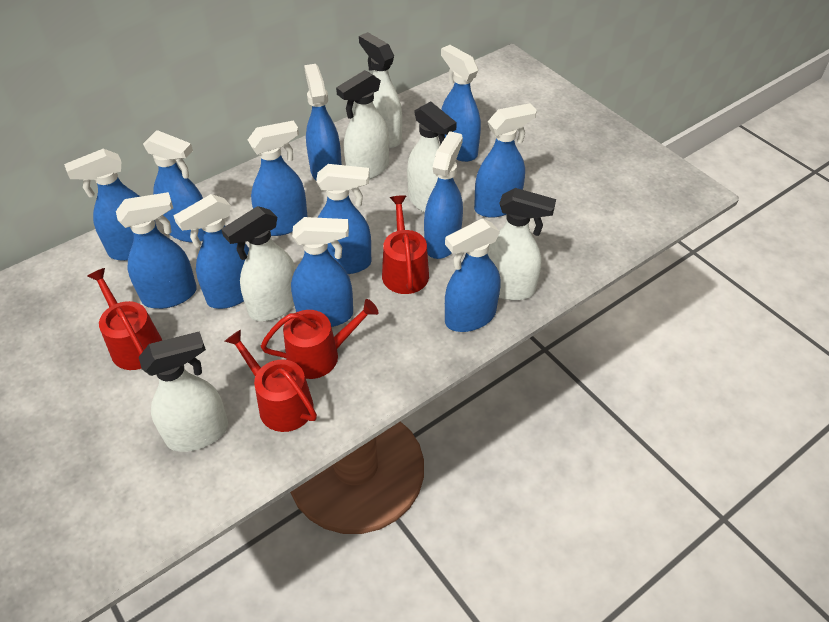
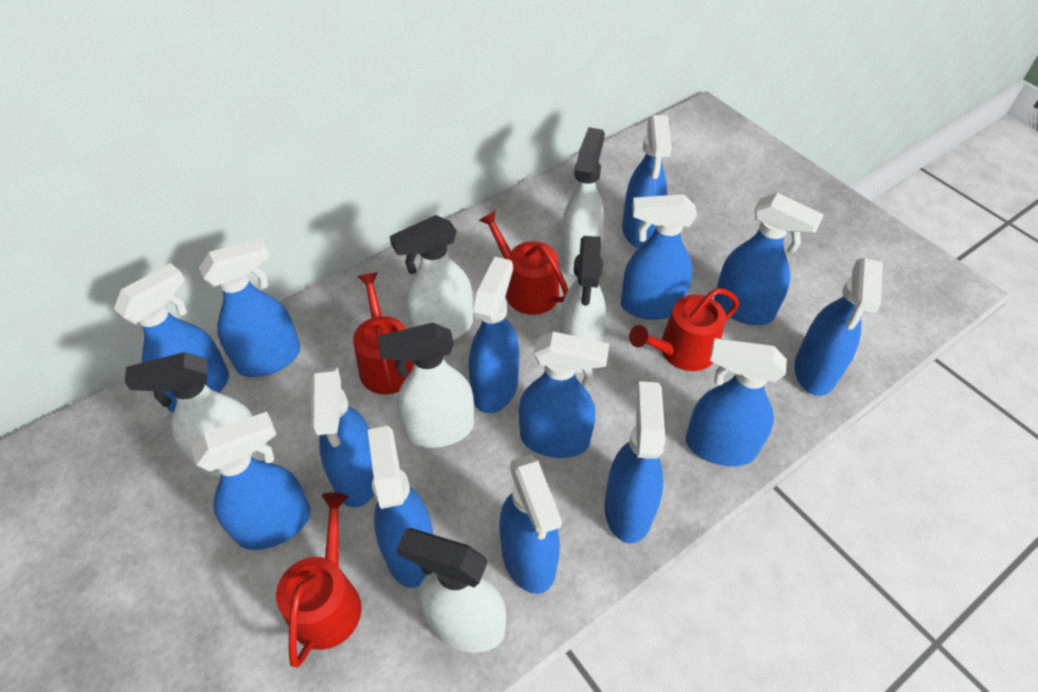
blue spray bottle: [64,149,157,261] [116,192,197,309] [143,130,204,242] [174,194,249,309] [248,120,308,236] [291,217,353,327] [304,64,342,180] [316,164,371,274] [424,131,463,259] [441,45,481,162] [445,218,500,332] [474,103,537,218] = 12 -> [114,263,229,413] [191,412,311,550] [199,238,300,377] [311,367,374,507] [368,426,434,588] [469,257,519,413] [499,454,562,594] [519,332,609,458] [604,381,666,543] [621,194,697,320] [622,115,672,248] [686,338,787,466] [714,193,824,325] [794,258,883,396] = 14

